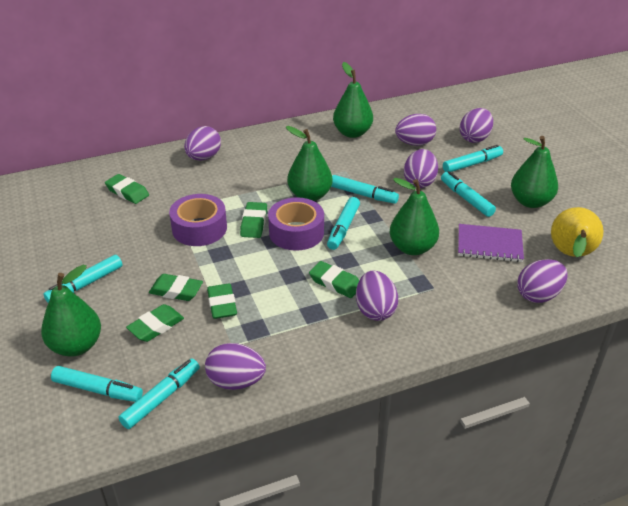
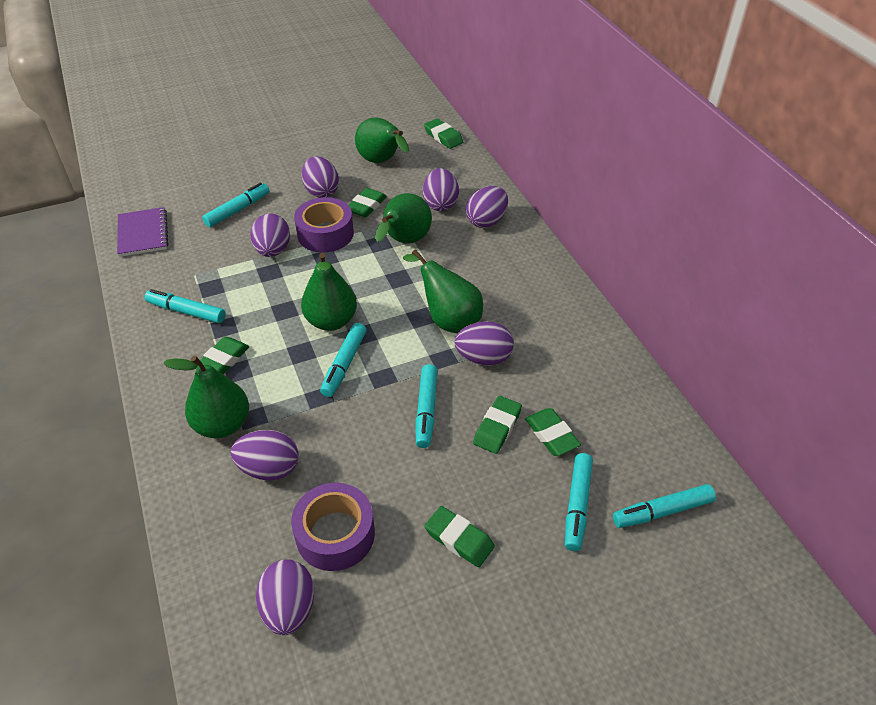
turquoise marker: [44,255,122,303] [51,366,143,402] [119,358,200,429] [327,197,360,250] [331,175,399,204] [441,171,496,217] [443,145,503,172] = 7 -> [145,289,226,323] [202,183,269,227] [320,323,367,397] [416,364,438,448] [565,453,593,551] [613,484,716,528] = 6
yellow pear: [551,207,604,257] = 1 -> none = 0

